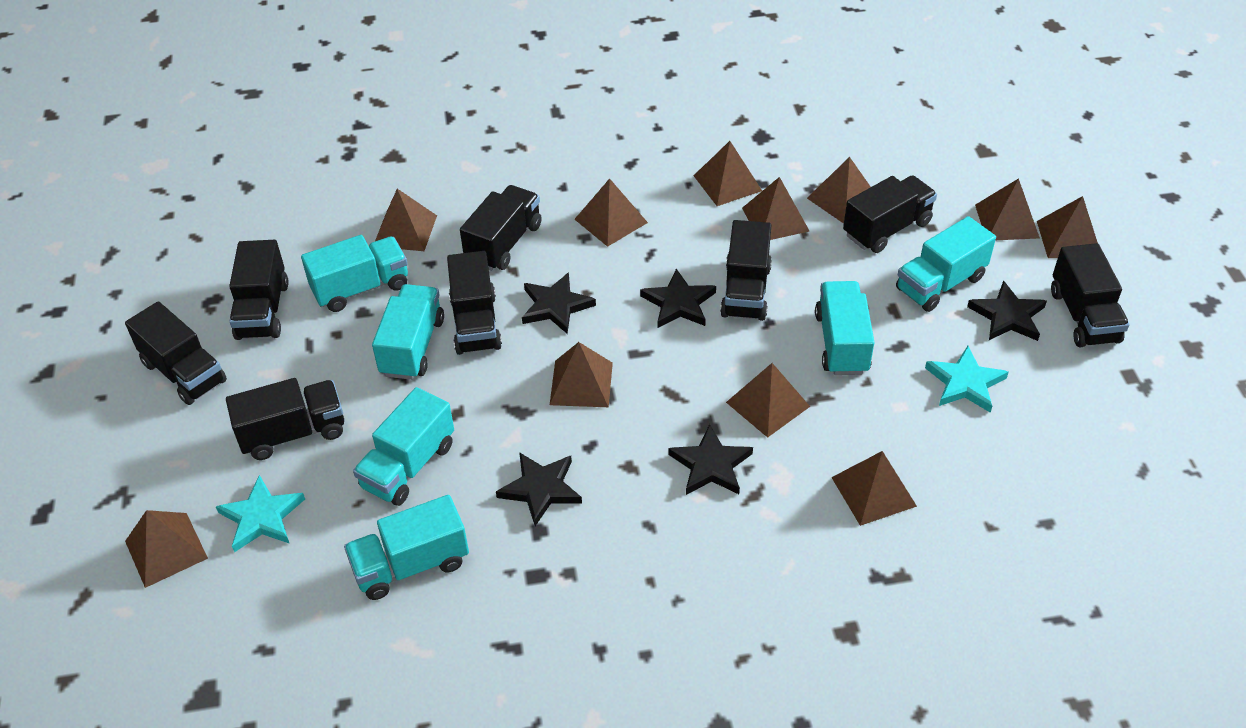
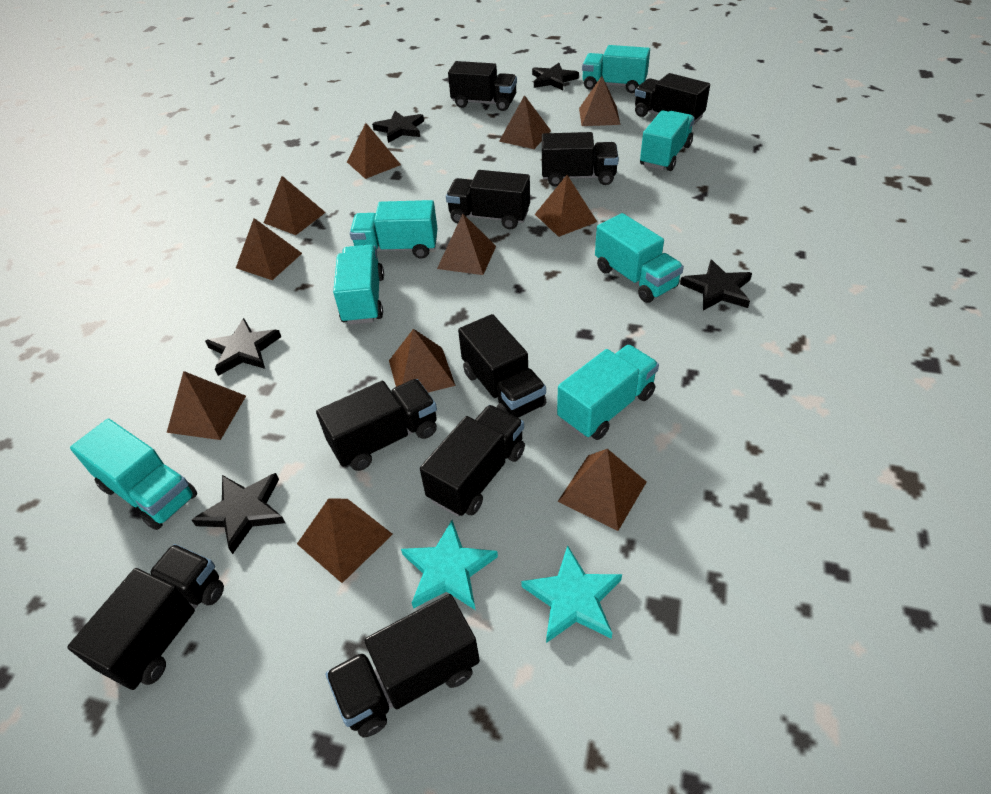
black truck: [125,301,227,405] [226,378,344,460] [229,240,289,340] [447,251,502,355] [460,185,542,271] [720,220,772,321] [843,175,937,253] [1051,243,1129,347] = 8 -> [67,544,224,690] [316,379,437,471] [326,594,480,737] [420,405,525,517] [446,170,530,229] [448,61,517,111] [458,314,546,418] [542,132,619,186] [635,73,710,125] = 9
turquoise truck: [301,235,408,312] [344,495,469,600] [353,387,454,506] [372,284,444,380] [815,281,875,375] [896,216,996,312] = 6 -> [70,419,197,530] [333,245,384,325] [350,200,438,259] [557,345,659,440] [582,45,650,93] [595,213,684,303] [640,110,695,171] = 7

